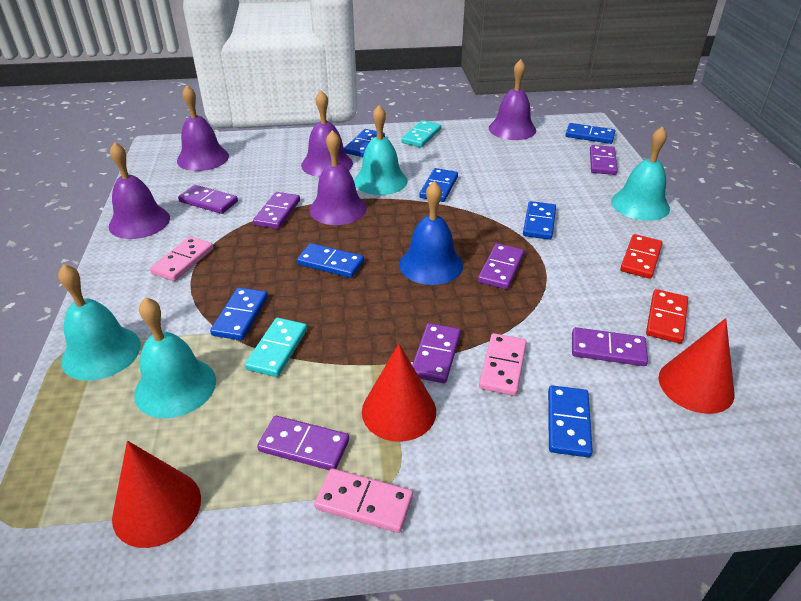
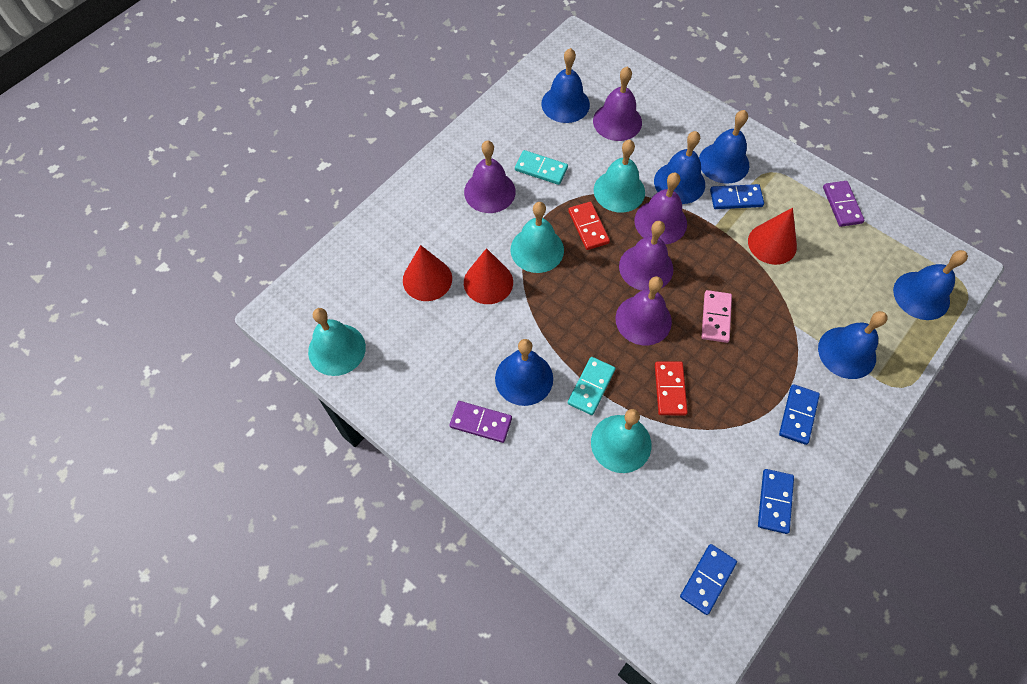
blue bell: [399,181,463,285] = 1 -> [495,339,553,406] [541,48,590,123] [654,131,705,204] [699,110,749,184] [818,311,888,379] [893,250,968,320] = 6
blue domino: [210,288,268,340] [297,243,364,278] [344,129,385,157] [419,168,458,202] [523,201,556,240] [548,385,593,457] [565,123,615,144] = 7 -> [680,544,737,615] [710,184,764,209] [758,469,794,534] [779,384,820,445] = 4
pink domino: [150,236,214,281] [314,468,413,533] [479,333,527,396] = 3 -> [702,290,732,343] = 1
purple domino: [178,185,238,214] [253,192,300,229] [257,416,349,470] [412,323,461,383] [478,243,524,289] [572,327,648,366] [590,145,618,175] = 7 -> [450,401,512,443] [823,181,864,227] = 2

